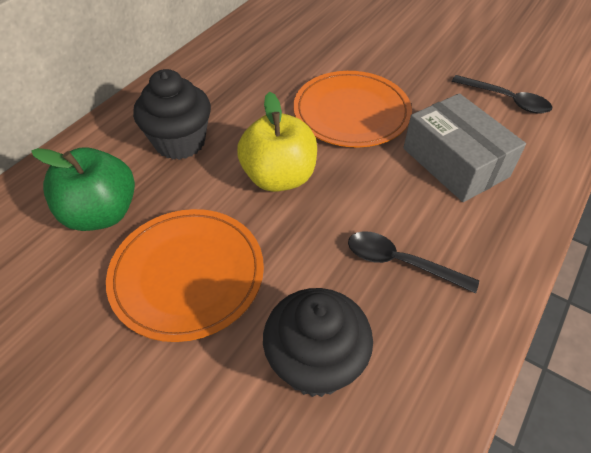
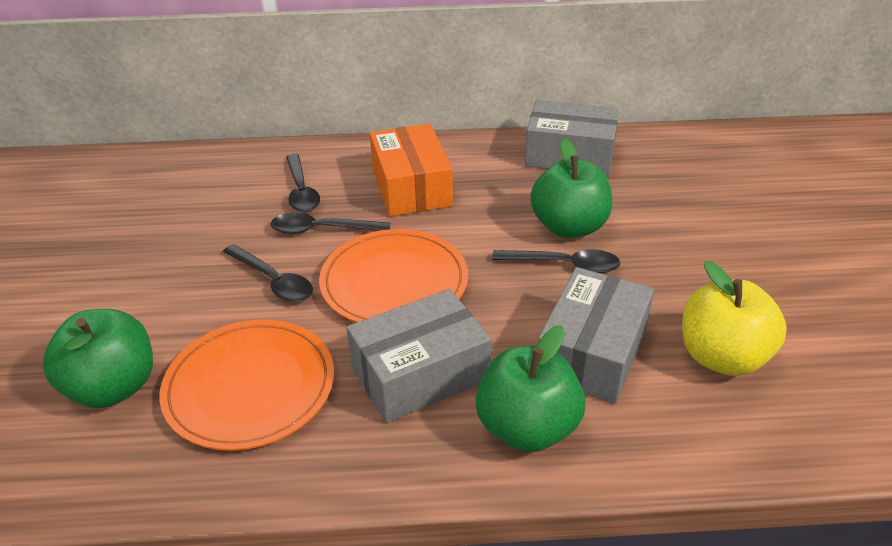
black cupcake: [133,69,211,160] [263,288,373,397] = 2 -> none = 0
black spoon: [348,231,479,294] [452,75,552,114] = 2 -> [223,244,313,302] [271,213,391,234] [286,154,320,212] [492,249,620,273] = 4
green apple: [31,147,135,231] = 1 -> [43,309,153,408] [475,325,586,452] [530,138,612,238] = 3
grey box: [403,93,526,202] = 1 -> [347,289,491,423] [525,100,619,176] [538,267,654,404] = 3
orange box: none = 0 -> [370,124,453,216] = 1

